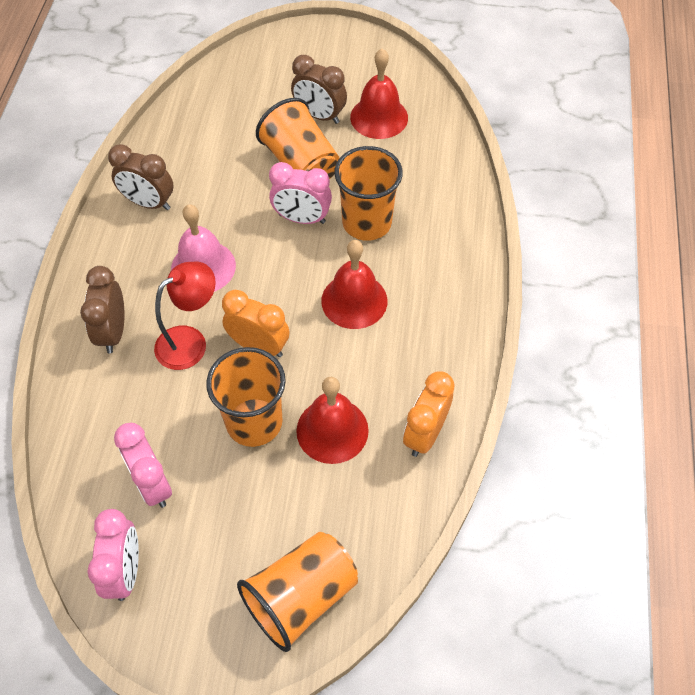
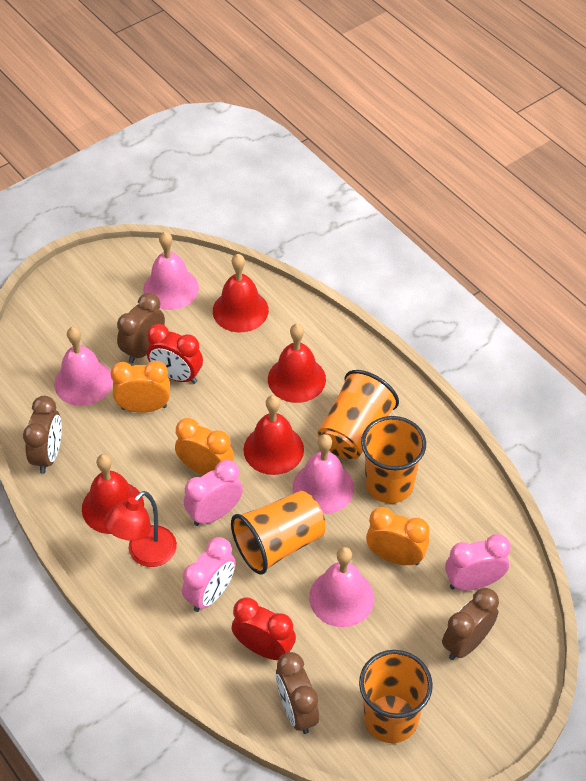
brown clock: [80,266,124,353] [108,144,174,210] [291,55,347,124] = 3 -> [23,396,62,474] [117,293,165,363] [276,652,319,734] [442,588,499,660] = 4
orange clock: [222,290,290,357] [403,371,455,457] = 2 -> [110,361,170,413] [175,418,234,475] [366,507,430,565] = 3
pink bell: [171,204,236,292] = 1 -> [54,327,113,406] [143,232,199,310] [293,434,354,514] [309,547,374,627] = 4
red bell: [296,377,369,464] [321,240,387,329] [350,49,408,139] = 3 -> [82,454,144,534] [213,254,269,332] [244,395,304,475] [268,324,326,403] = 4
red clock: none = 0 -> [147,324,203,384] [232,597,296,660] = 2

